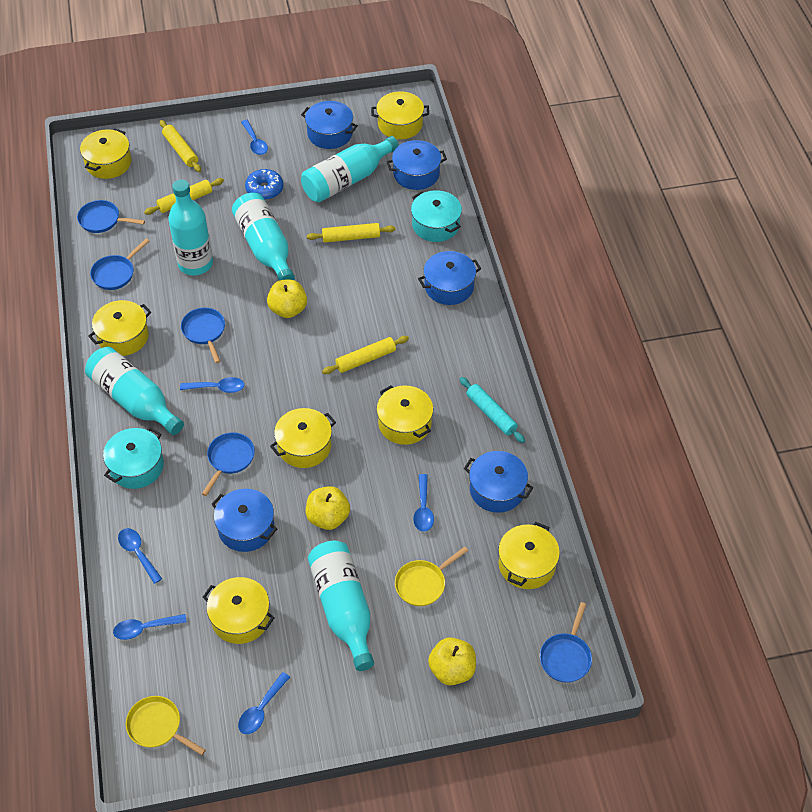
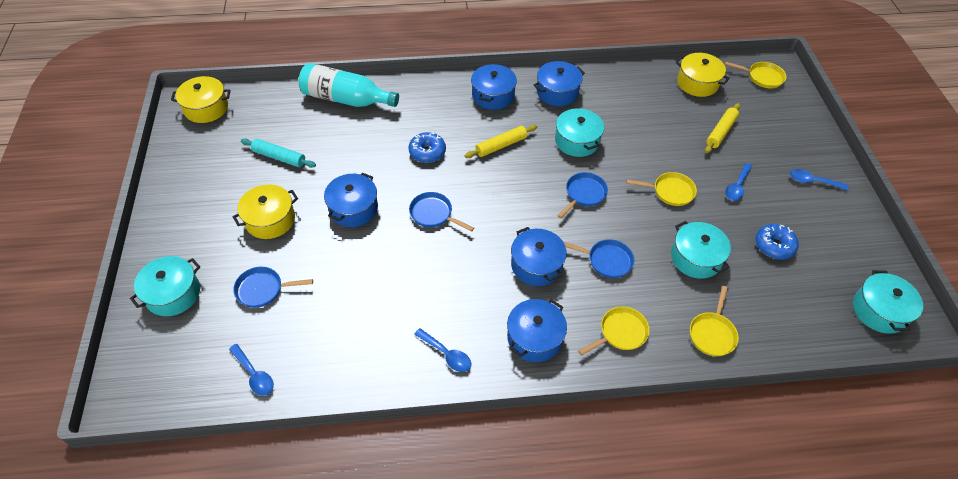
blue donut: [245,169,283,200] = 1 -> [408,132,446,163] [755,224,799,260] = 2
blue pan: [77,200,145,233] [90,239,149,290] [181,308,225,363] [202,432,255,496] [540,602,592,683] = 5 -> [233,267,313,308] [409,192,474,232] [557,172,608,218] [564,239,634,278] = 4
blue spoon: [113,614,187,640] [118,528,162,584] [180,377,244,393] [238,672,290,734] [241,120,268,155] [413,474,434,532] = 6 -> [229,344,274,396] [414,328,471,372] [725,163,752,201] [790,169,849,191] = 4
turquoise bottle: [85,347,184,435] [168,179,213,275] [232,193,295,280] [301,136,399,202] [308,541,374,671] = 5 -> [298,63,399,107] = 1
turquoise pot: [103,427,164,489] [411,190,462,242] = 2 -> [130,256,200,316] [555,108,604,157] [671,221,731,279] [853,270,923,334] = 4
yellow apple: [267,279,307,318] [306,486,350,530] [428,637,476,685] = 3 -> none = 0
yellow pan: [126,696,206,755] [395,546,468,606] = 2 -> [578,306,650,355] [626,172,697,206] [690,286,739,356] [725,62,786,88] = 4
yellow pot: [80,129,132,179] [88,300,151,356] [203,577,275,644] [270,408,336,468] [371,91,429,139] [376,385,433,445] [498,522,560,589] = 7 -> [171,76,231,123] [233,184,298,239] [676,53,730,97] = 3
yellow rolling pin: [144,178,224,215] [160,120,201,172] [307,223,396,243] [322,336,409,374] = 4 -> [465,125,537,158] [705,103,740,153] = 2

